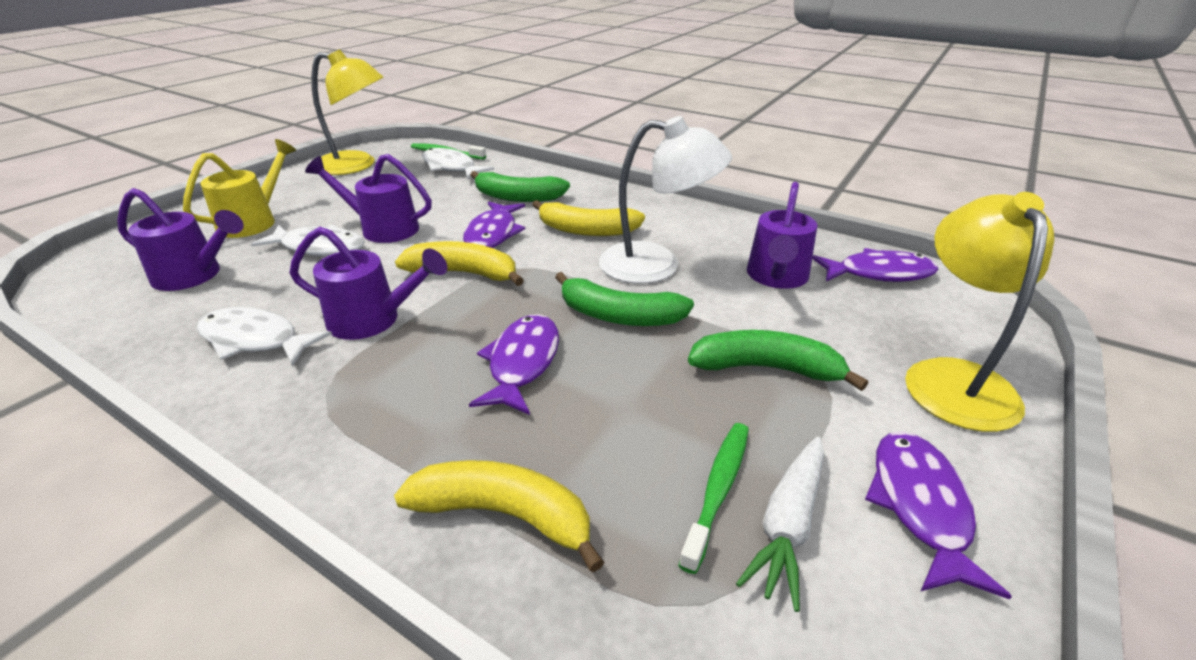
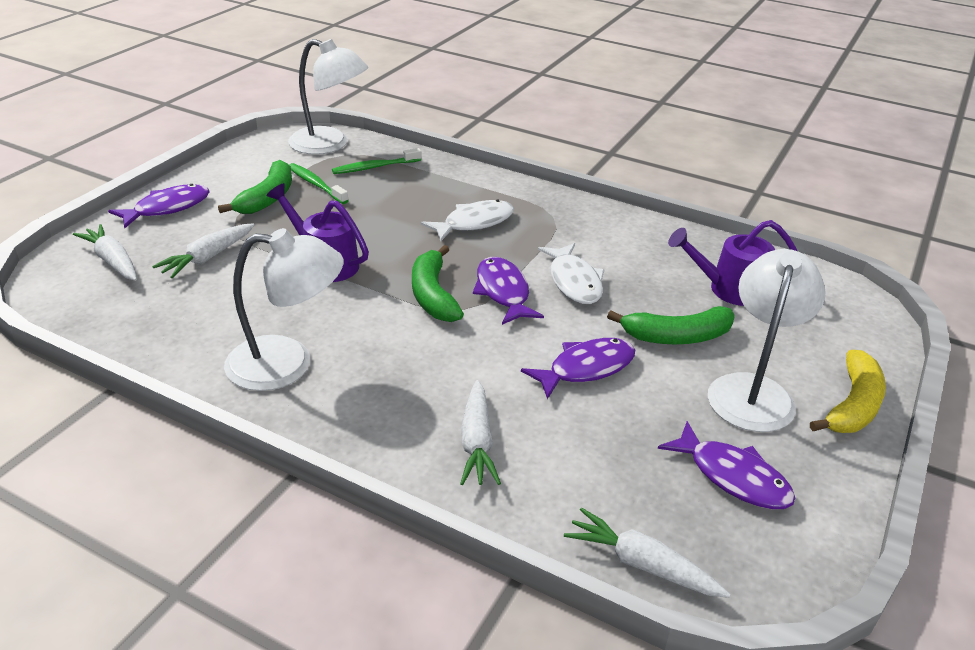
purple watering can: [117,188,244,291] [290,226,447,340] [305,154,432,243] [747,182,817,289] = 4 -> [266,183,369,282] [668,220,797,306] = 2
white carrot: [736,436,824,612] = 1 -> [73,224,137,281] [152,224,254,278] [460,380,501,485] [564,507,731,598] = 4
white fish: [197,307,332,367] [251,225,365,256] [422,148,494,180] = 3 -> [421,200,514,241] [538,243,604,304] = 2
white lamp: [599,116,732,284] = 1 -> [224,228,344,391] [288,39,368,155] [708,249,826,432] = 3
yellow banana: [394,460,604,572] [395,241,524,286] [532,200,645,236] = 3 -> [810,350,886,433] = 1
yellow lamp: [311,50,384,175] [905,192,1054,432] = 2 -> none = 0
yellow watering can: [183,139,296,238] = 1 -> none = 0

